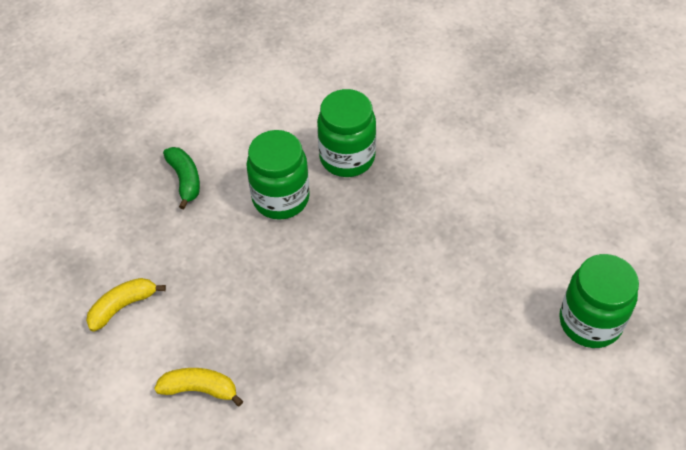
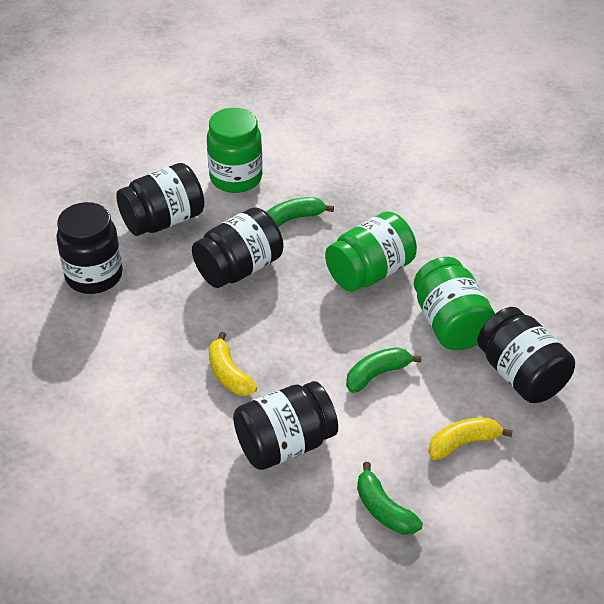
black jar: none = 0 -> [57,202,123,294] [116,163,205,236] [192,207,283,288] [233,381,338,470] [477,307,575,403] = 5
green banana: [163,147,200,209] = 1 -> [266,197,334,227] [346,347,422,393] [357,462,423,535] = 3

